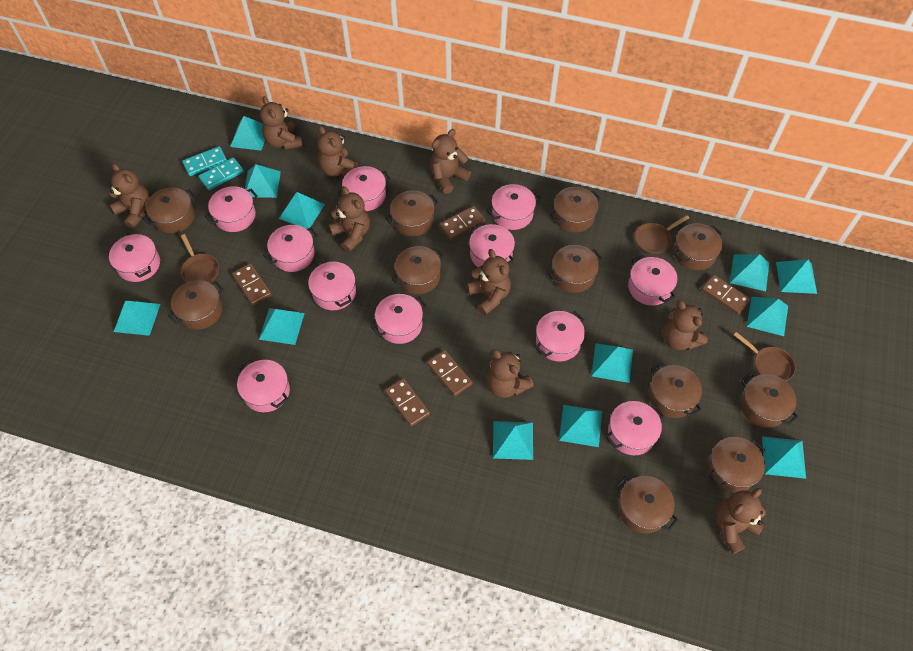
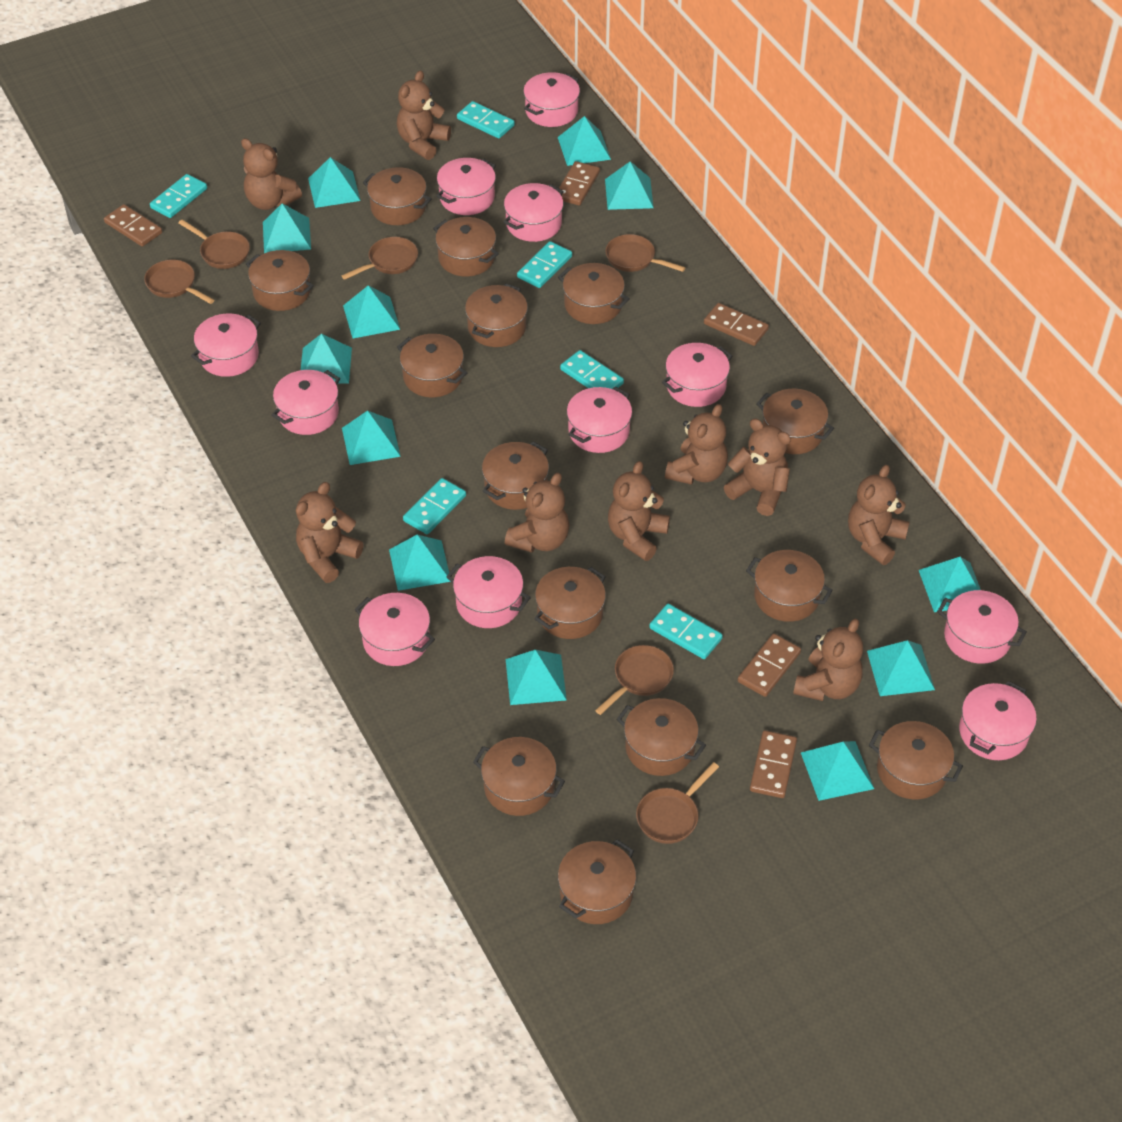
brown pan: [181,234,219,283] [635,215,689,254] [734,332,796,381] = 3 -> [144,260,214,304] [178,220,250,269] [342,237,418,280] [595,645,674,715] [605,234,686,272] [636,762,719,844] = 6
brown pot: [142,188,196,233] [168,280,224,330] [386,191,439,237] [392,246,444,294] [548,245,602,293] [550,187,601,233] [615,476,678,534] [649,363,702,418] [673,223,723,271] [707,437,765,493] [740,373,799,427] = 11 -> [246,250,314,311] [362,167,432,225] [397,334,467,397] [433,217,499,277] [465,283,528,347] [473,737,565,816] [482,441,549,510] [534,567,606,639] [558,263,630,324] [558,839,636,924] [616,698,706,776] [746,550,833,622] [756,389,834,454] [869,721,963,799] = 14
pink pot: [109,233,160,282] [205,186,258,232] [237,360,290,412] [263,225,318,272] [308,260,356,310] [338,166,391,211] [371,294,427,344] [469,223,515,267] [487,184,540,230] [535,311,585,362] [606,401,664,455] [628,255,678,306] = 12 -> [191,313,261,377] [271,370,340,435] [355,593,435,666] [436,158,496,215] [447,556,531,628] [504,183,564,242] [523,72,580,127] [567,387,632,453] [662,343,733,407] [937,590,1027,664] [959,681,1037,760] = 11
turquoise domino: [182,146,227,176] [199,157,244,190] = 2 -> [150,174,207,218] [403,478,466,534] [457,101,515,139] [517,241,572,288] [560,350,624,389] [649,604,723,659] = 6

